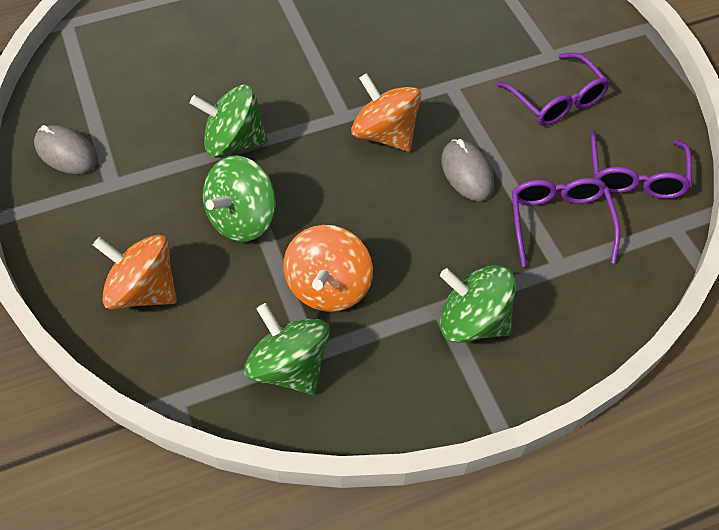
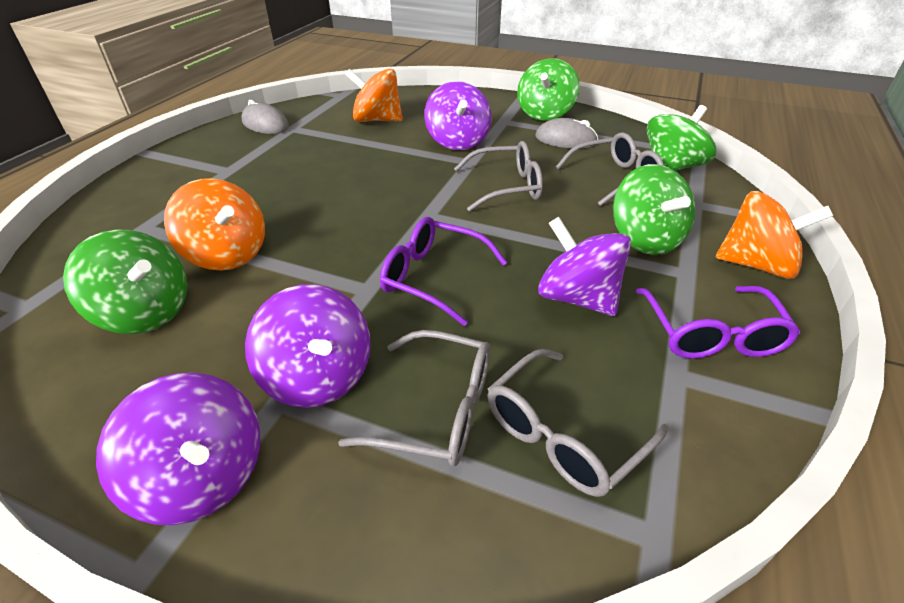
grey glasses: none = 0 -> [338,330,490,466] [454,141,543,212] [487,349,668,497] [556,133,664,206] = 4
purple glasses: [496,53,610,126] [512,178,620,267] [591,131,692,199] = 3 -> [380,217,507,326] [636,286,800,359] = 2
purple spinning top: none = 0 -> [96,373,260,525] [245,284,371,408] [424,81,492,150] [538,216,631,316] = 4

